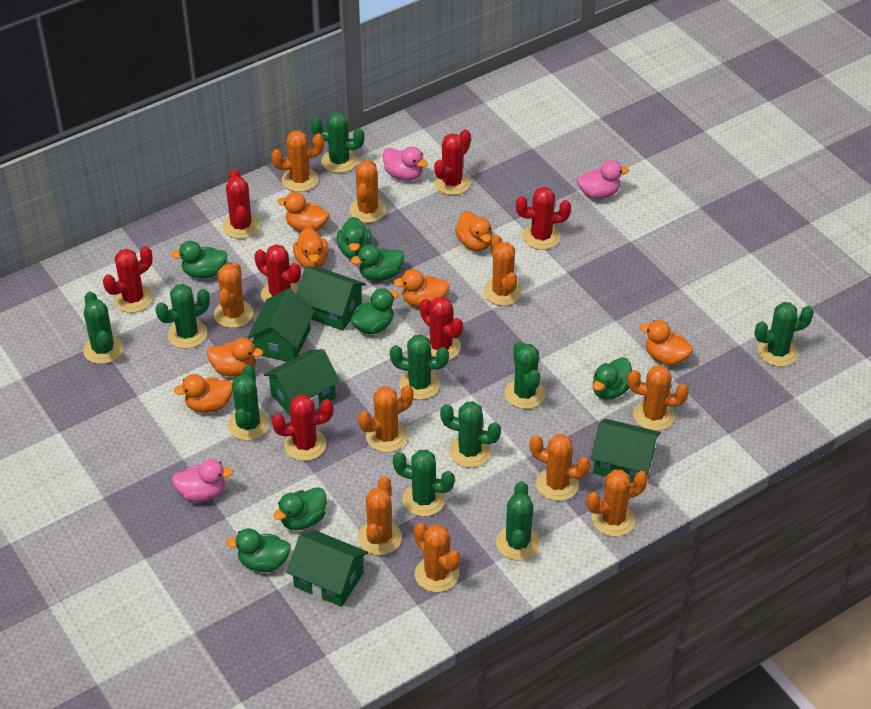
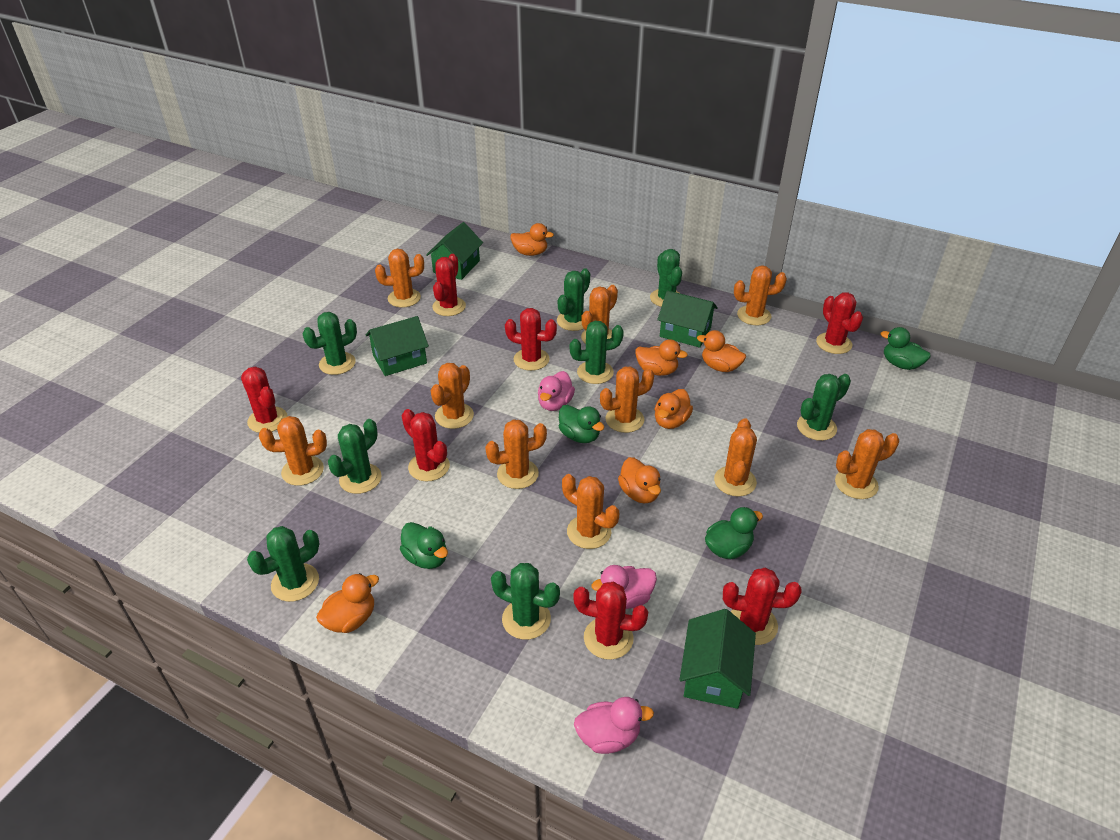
green cactus: [83,292,124,364] [156,284,210,348] [228,365,270,441] [311,112,365,173] [390,334,449,400] [393,449,455,517] [440,401,501,468] [496,481,540,561] [505,341,546,409] [755,302,814,367] = 10 -> [247,526,319,602] [303,312,357,375] [328,419,382,494] [491,563,560,640] [557,269,590,331] [569,321,624,384] [650,249,682,307] [797,374,851,441] = 8
green duck: [171,241,227,279] [226,528,291,572] [273,487,326,530] [337,217,372,259] [351,244,404,281] [351,288,399,335] [593,357,632,400] = 7 -> [400,522,448,569] [559,405,604,443] [705,507,763,559] [881,327,931,370] = 4
green house: [248,289,315,362] [264,349,340,416] [286,530,368,607] [296,267,366,331] [591,419,661,483] = 5 -> [366,316,429,376] [426,222,483,280] [657,290,718,348] [680,609,756,709] = 4
orange duck: [174,374,233,413] [207,338,263,377] [277,192,329,232] [293,228,329,268] [393,269,450,308] [455,211,492,251] [640,320,693,365] = 7 -> [316,573,379,633] [511,223,554,256] [618,457,661,504] [635,339,688,376] [654,389,693,429] [697,330,746,372] = 6

